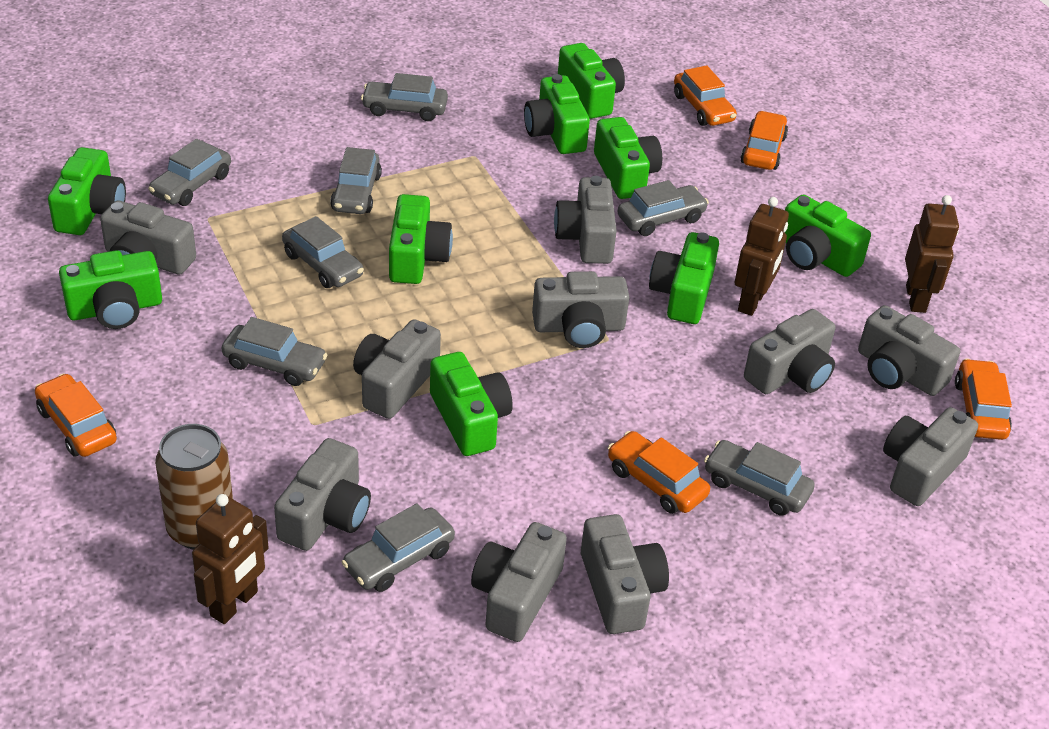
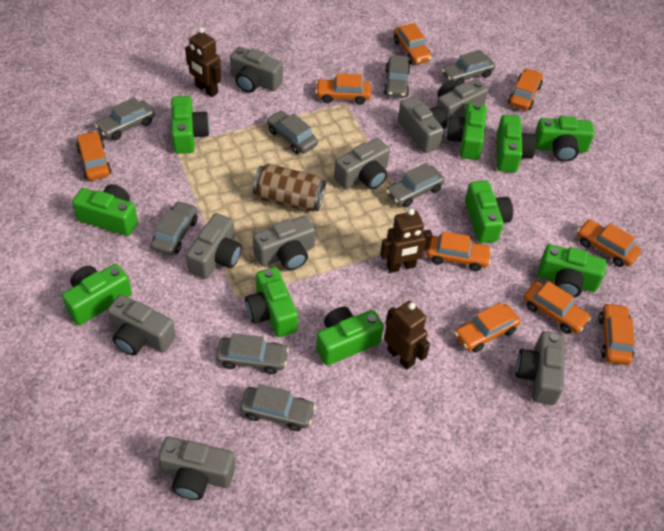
green camera: [48,147,126,235] [59,250,162,329] [389,194,453,284] [430,352,512,456] [524,74,590,154] [558,43,625,119] [594,117,662,199] [649,232,719,324] [785,195,871,277] = 9 -> [62,264,132,325] [72,184,138,236] [171,96,210,154] [245,267,298,337] [316,307,384,365] [447,103,487,160] [465,181,513,243] [497,115,537,173] [535,116,595,162] [538,244,607,298] = 10
grey camera: [100,201,196,275] [274,438,371,551] [353,319,441,419] [471,522,567,642] [532,271,629,348] [554,176,617,264] [581,514,669,634] [744,309,835,394] [858,305,960,396] [883,407,978,506] = 10 -> [107,295,176,356] [158,436,235,500] [186,213,242,279] [230,46,283,93] [253,216,315,270] [334,138,390,190] [398,97,447,153] [437,79,488,127] [515,331,565,405] = 9
orange car: [35,373,117,457] [608,431,710,514] [674,65,737,126] [741,111,788,170] [955,358,1012,440] = 5 -> [76,131,111,181] [315,73,371,105] [394,23,432,65] [426,231,492,271] [454,302,520,352] [508,68,543,110] [523,281,591,334] [577,219,641,267] [599,303,635,365] = 9

